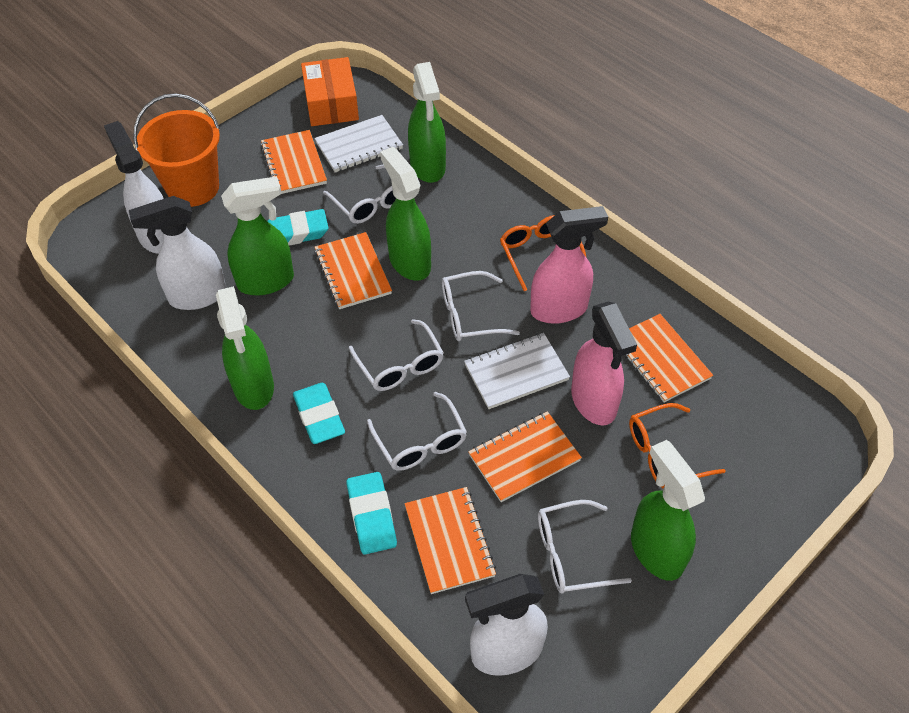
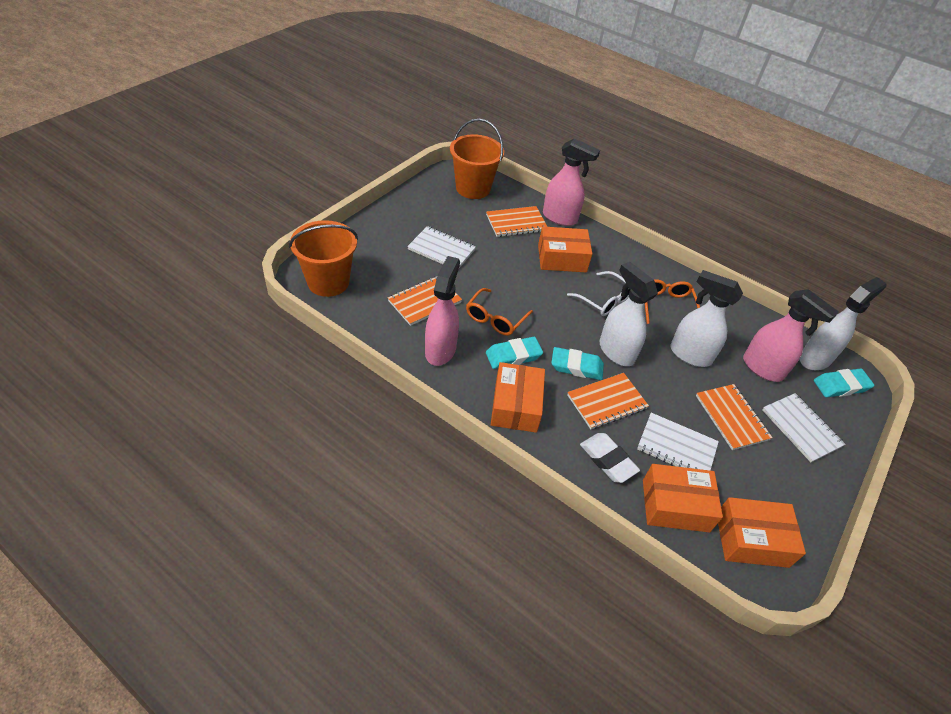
green spray bottle: [216,286,274,410] [221,176,294,295] [380,147,431,281] [408,62,446,183] [631,440,705,581] = 5 -> none = 0
orange box: [301,57,359,126] = 1 -> [491,362,545,433] [538,226,592,272] [643,464,723,533] [718,497,806,568] = 4
orange bucket: [133,93,220,207] = 1 -> [289,220,358,297] [450,119,504,199] = 2
orange notebook: [260,130,327,194] [314,232,392,309] [405,487,496,594] [468,411,582,502] [625,314,713,403] = 5 -> [388,276,462,326] [486,206,548,237] [567,373,649,429] [696,384,773,450] = 4
pink spray bottle: [530,206,608,324] [571,302,637,425] = 2 -> [425,256,460,366] [543,138,600,226] [743,289,839,382] = 3
white eraser: none = 0 -> [580,433,640,483] = 1
white glasses: [323,164,396,224] [349,319,444,391] [367,392,467,471] [442,271,520,341] [538,500,632,594] = 5 -> [567,271,630,316] = 1
white notebook: [315,115,403,172] [464,333,570,409] = 2 -> [407,226,476,268] [637,413,719,471] [762,393,845,462] = 3

